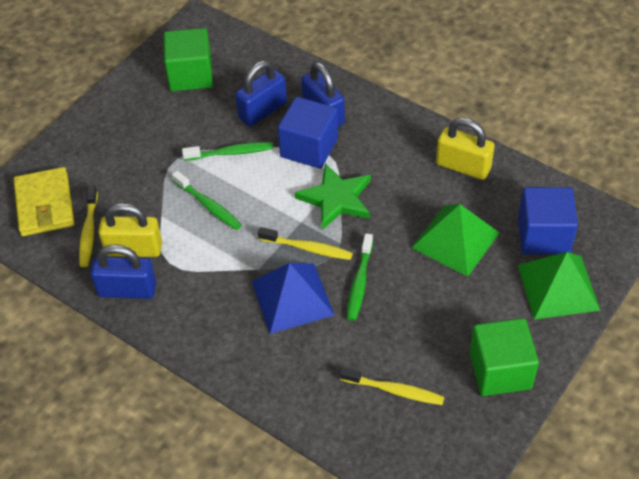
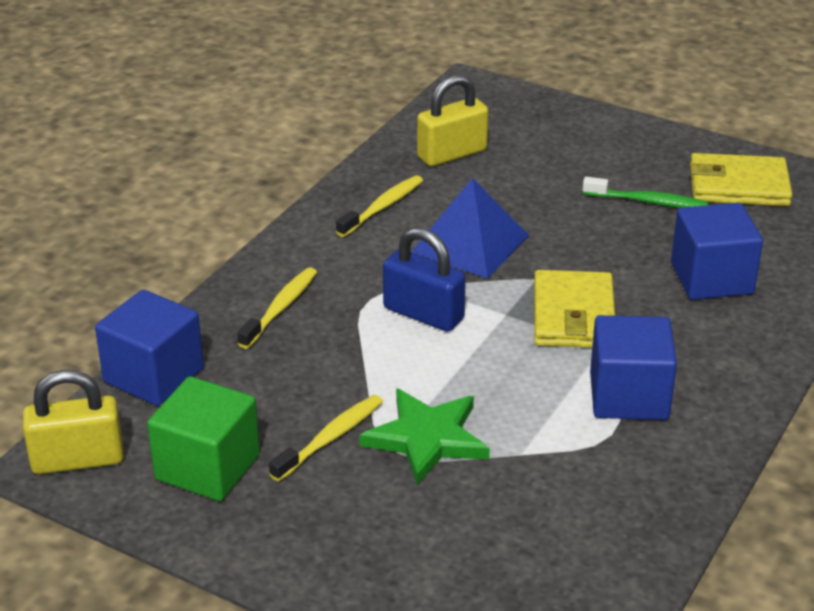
blue cube: [278,97,338,169] [518,187,578,254] = 2 -> [95,290,204,406] [590,315,677,420] [671,203,763,300] = 3
blue padlock: [90,244,156,299] [235,61,287,126] [301,62,345,126] = 3 -> [383,227,466,332] = 1
green cube: [164,28,213,91] [469,318,539,396] = 2 -> [147,376,260,501] = 1
green pyramid: [411,204,499,277] [518,252,601,319] = 2 -> none = 0
green toothbrush: [172,171,242,230] [182,142,273,161] [347,233,373,321] = 3 -> [582,177,709,208] = 1
yellow wallet: [13,167,74,236] = 1 -> [534,270,615,348] [690,153,792,206] = 2

